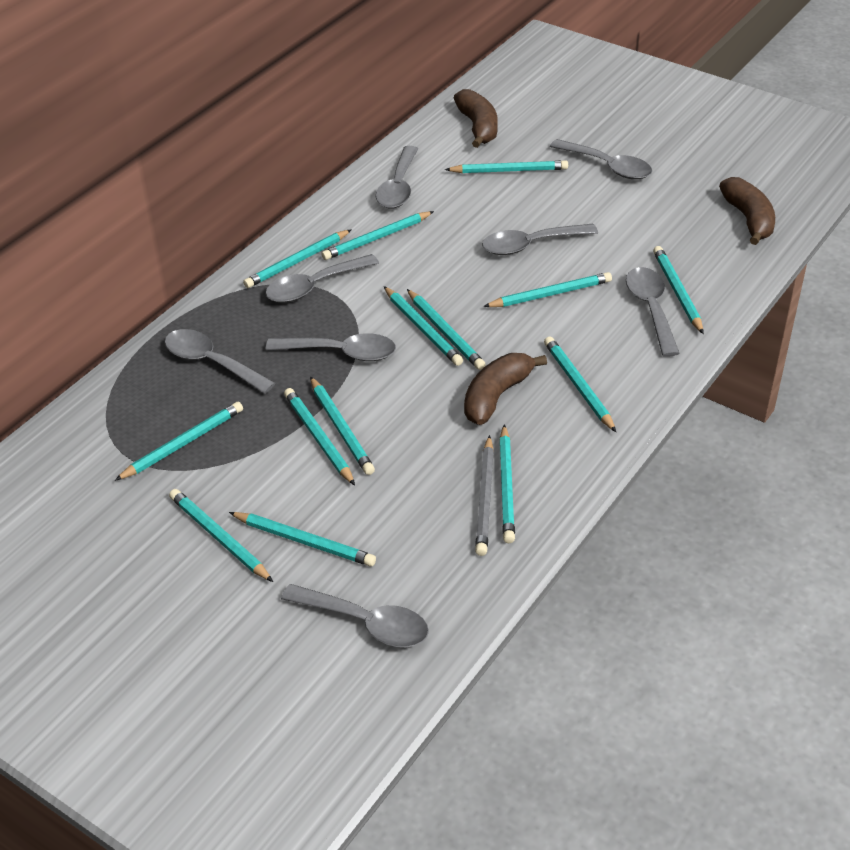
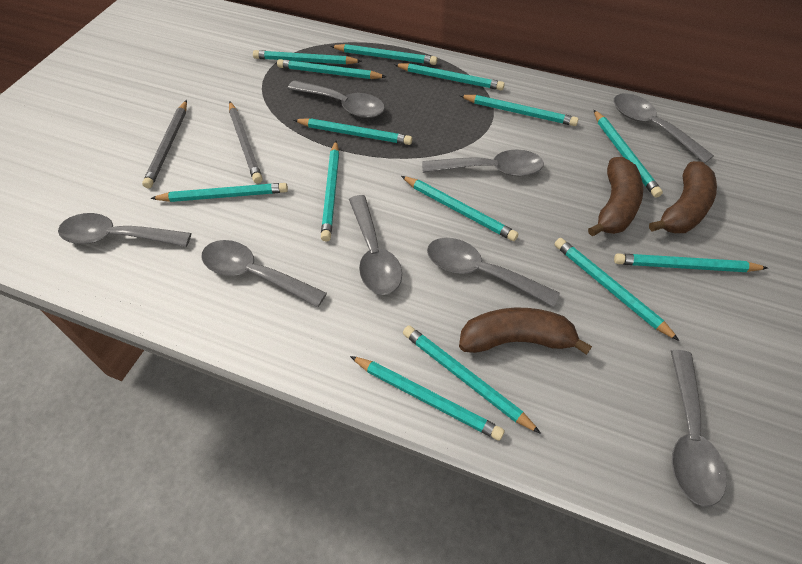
grey pencil: [475,435,494,556] = 1 -> [142,100,187,188] [229,101,263,183] = 2

